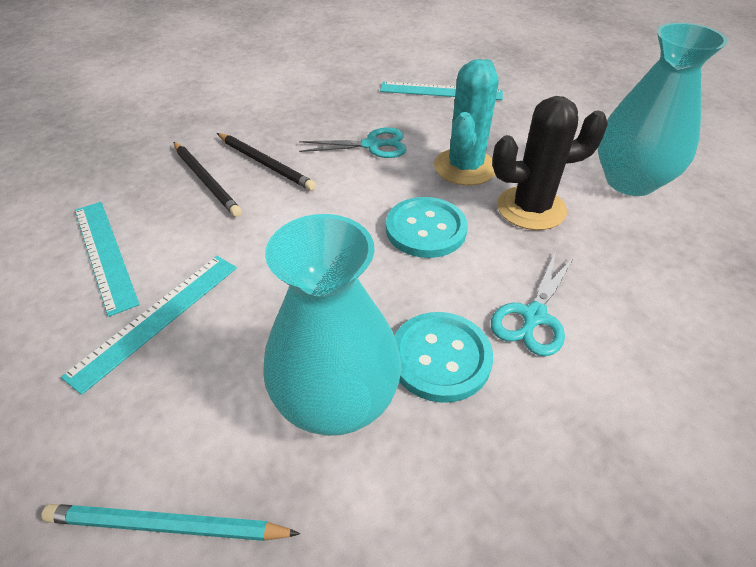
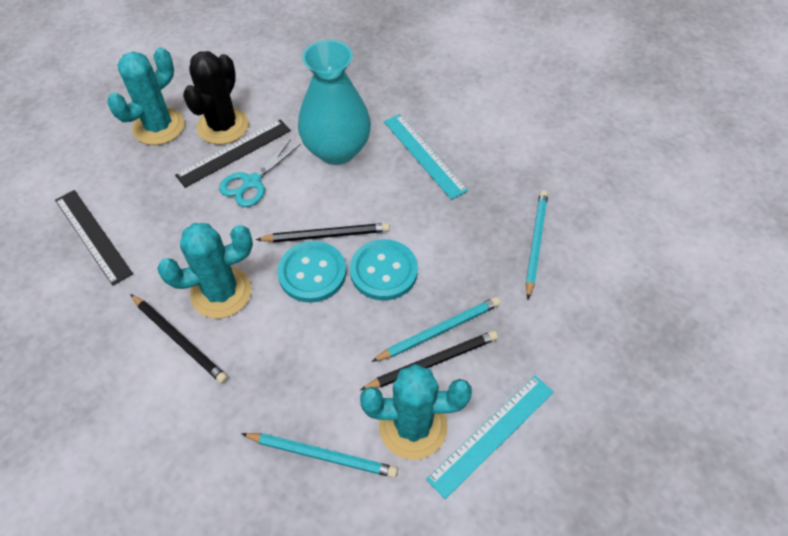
black pencil: [174,142,242,217] [217,133,316,191] = 2 -> [130,294,228,384] [256,223,390,242] [361,331,498,390] = 3
black ruler: none = 0 -> [55,190,133,286] [175,120,291,188] = 2
turquoise cactus: [434,59,498,185] = 1 -> [107,47,185,145] [157,223,253,318] [360,364,472,460] = 3
turquoise pencil: [41,504,300,541] = 1 -> [241,433,398,478] [371,297,500,362] [526,190,548,299] = 3
turquoise ruler: [61,256,237,395] [75,202,140,317] [380,81,503,100] = 3 -> [384,114,468,200] [426,376,554,499] = 2
turquoise scissors: [299,127,407,158] [491,251,575,356] = 2 -> [219,139,301,207] = 1
turquoise vase: [263,214,401,436] [598,22,728,196] = 2 -> [298,40,371,165] = 1

